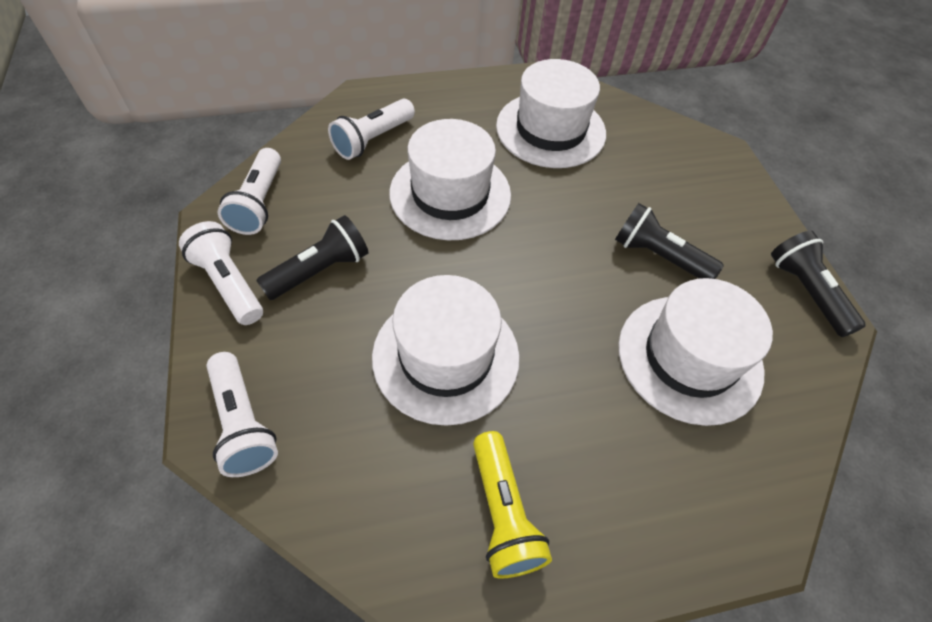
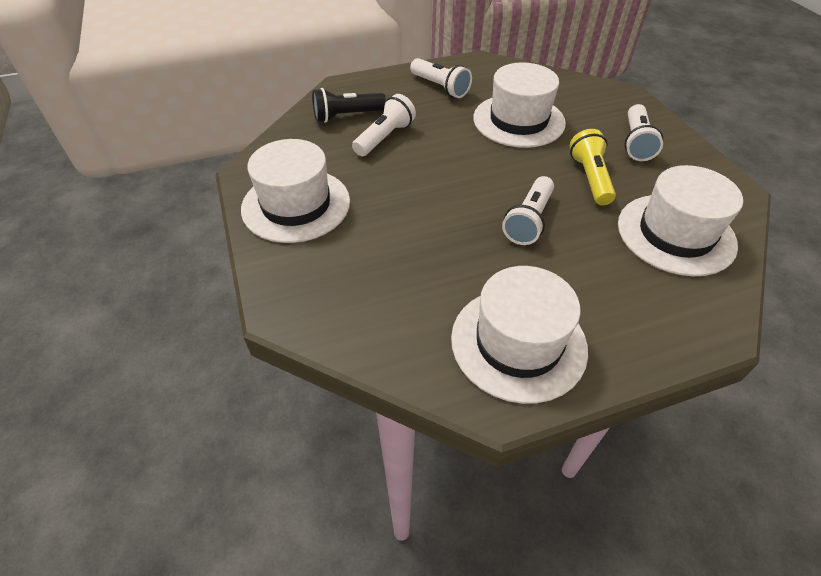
black flashlight: [256,215,368,300] [615,203,724,279] [771,231,866,337] = 3 -> [312,88,386,123] = 1

